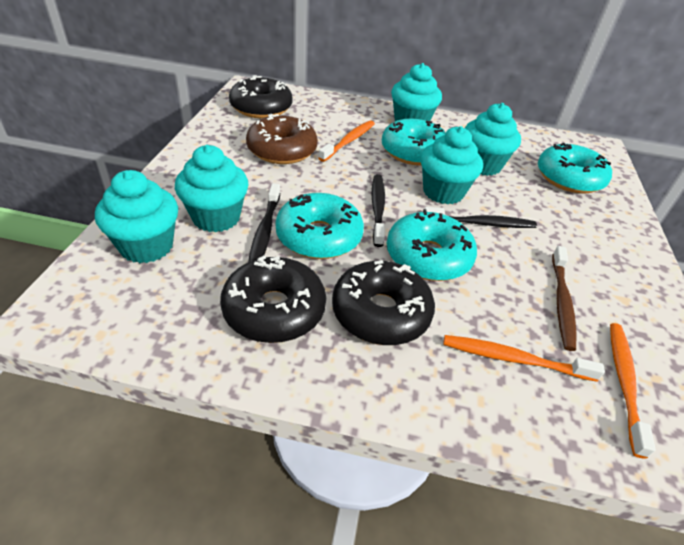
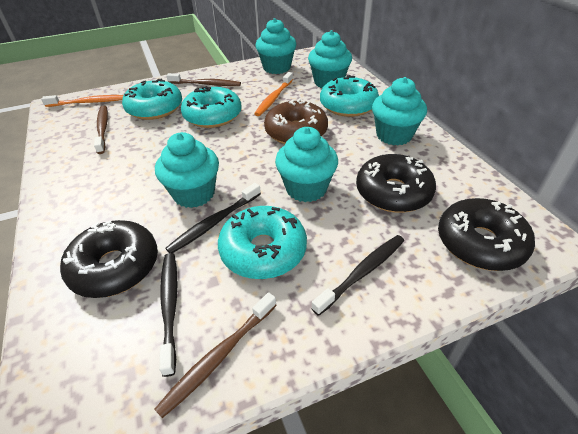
brown toothbrush: [552,246,576,351] = 1 -> [94,105,108,154] [154,292,277,418] [166,73,241,86] = 3
orange toothbrush: [318,120,375,162] [443,335,605,382] [610,323,656,459] = 3 -> [41,95,124,107] [254,72,293,116] = 2

